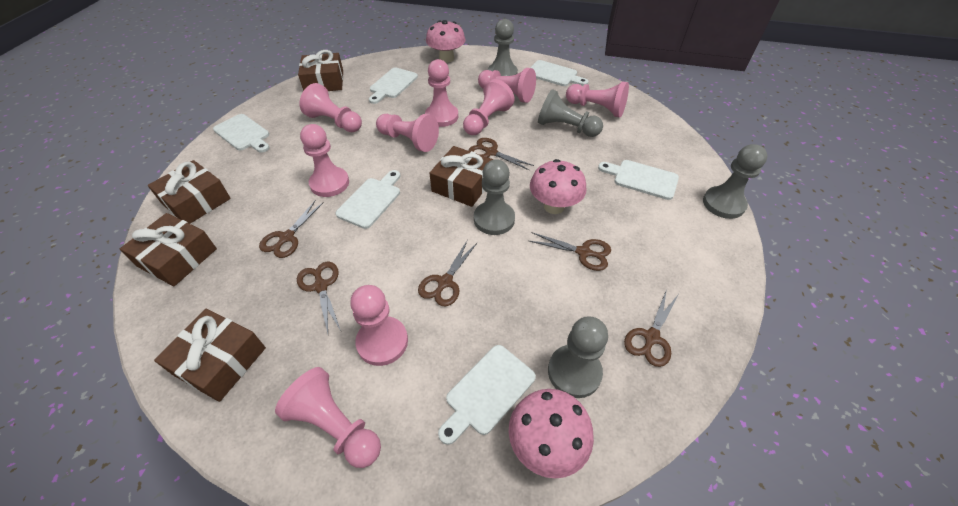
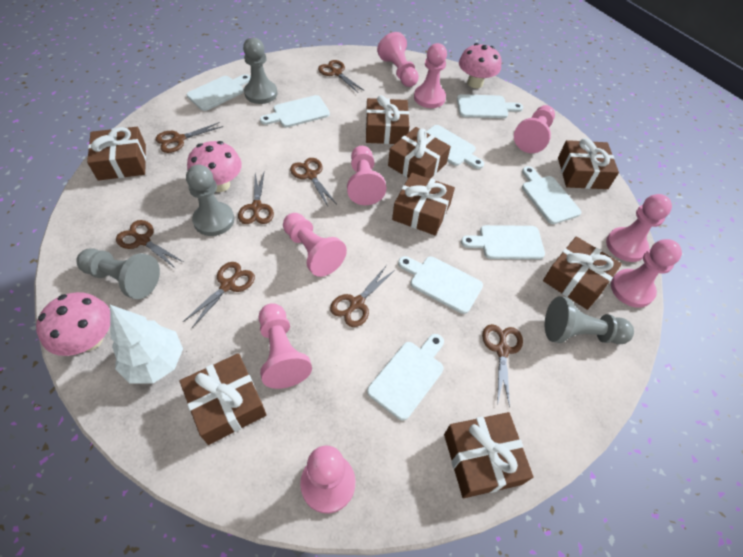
brown gift: [120,213,217,286] [148,160,231,224] [154,309,266,402] [298,50,343,91] [430,146,494,207] = 5 -> [87,127,146,181] [179,353,267,445] [366,95,409,144] [388,127,451,179] [392,173,455,235] [444,412,533,498] [543,236,622,310] [558,138,619,189] = 8
brown scissors: [259,200,324,258] [297,262,341,334] [418,240,477,306] [468,138,534,170] [529,232,611,271] [624,289,678,367] = 6 -> [116,220,185,269] [156,122,223,153] [183,262,255,329] [238,173,274,224] [290,158,336,206] [318,60,365,93] [330,265,395,327] [482,324,523,408] = 8
grey pawn: [474,159,515,235] [488,19,518,76] [538,89,603,137] [548,316,608,398] [703,144,768,219] = 5 -> [76,249,160,299] [186,165,234,236] [243,37,277,104] [545,296,634,344] = 4
white cutting board: [213,114,269,153] [336,170,400,229] [369,67,418,104] [438,345,536,445] [530,60,588,86] [598,160,679,200] = 6 -> [187,74,251,111] [260,95,330,127] [367,334,444,421] [398,256,483,314] [426,125,484,169] [457,94,523,118] [461,225,545,259] [522,166,581,224] = 8
white tree: none = 0 -> [110,305,183,384] = 1

